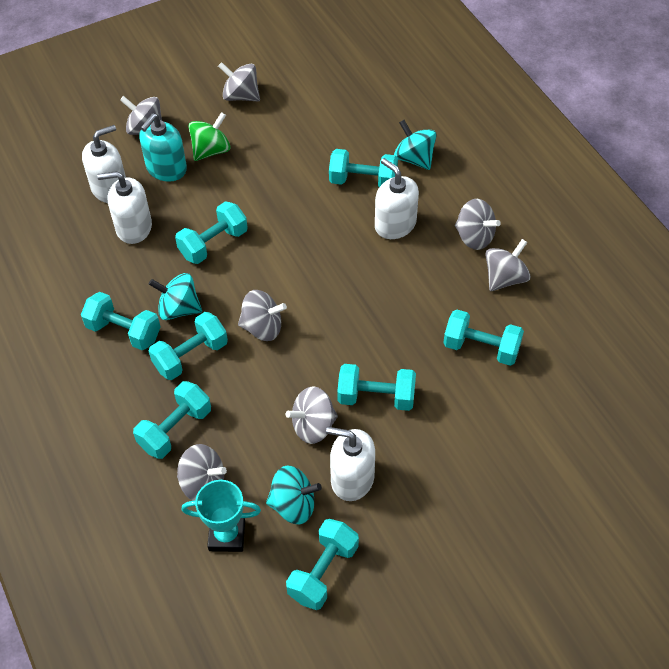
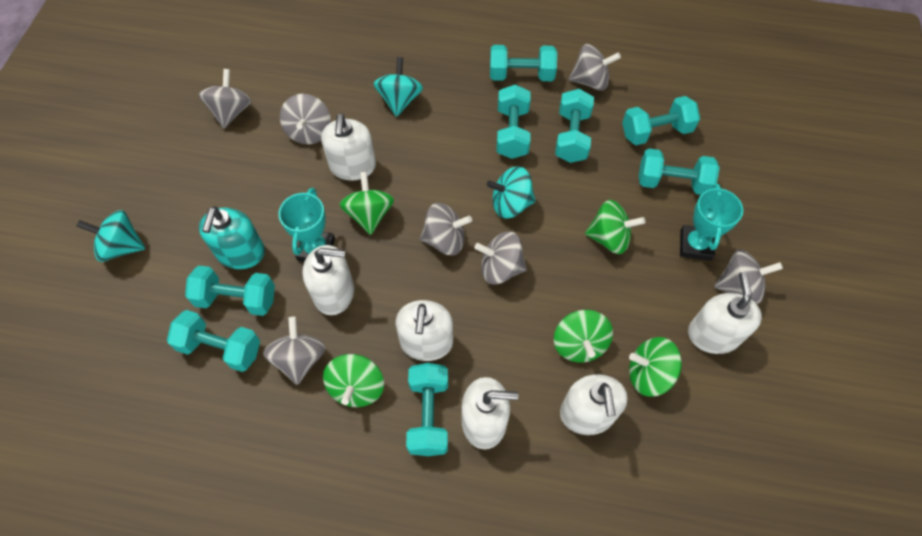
green spinning top: [188,112,231,161] = 1 -> [323,354,384,407] [340,172,394,235] [554,310,613,362] [585,200,646,254] [629,337,682,397] = 5
turquoise trophy: [181,480,261,552] = 1 -> [278,188,335,262] [680,183,743,261] = 2
white soap dispenser: [82,125,126,203] [97,171,152,244] [326,427,375,501] [375,158,419,239] = 4 -> [302,245,354,315] [321,114,376,181] [396,300,453,361] [462,377,518,449] [560,374,627,435] [688,272,762,354] = 6

